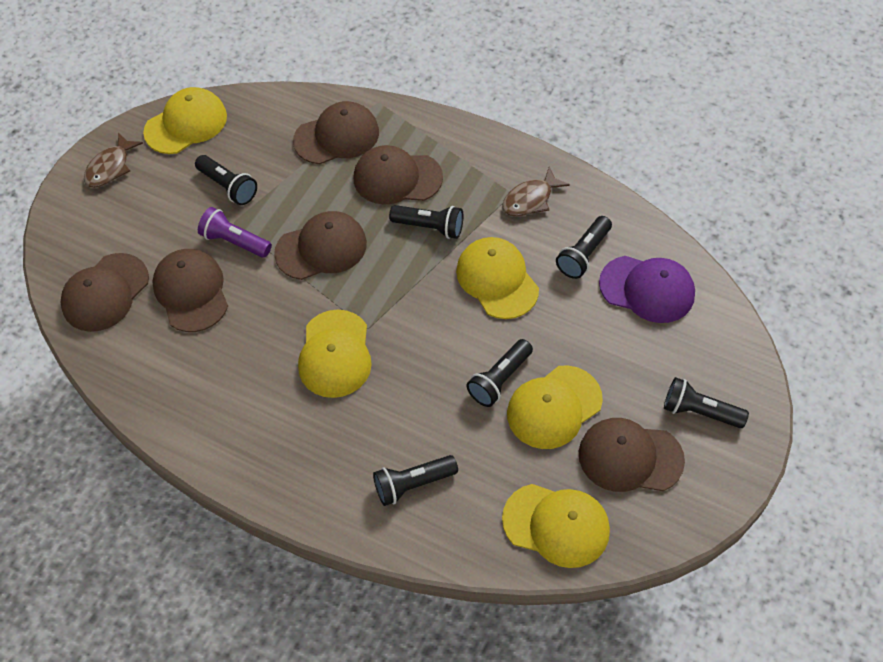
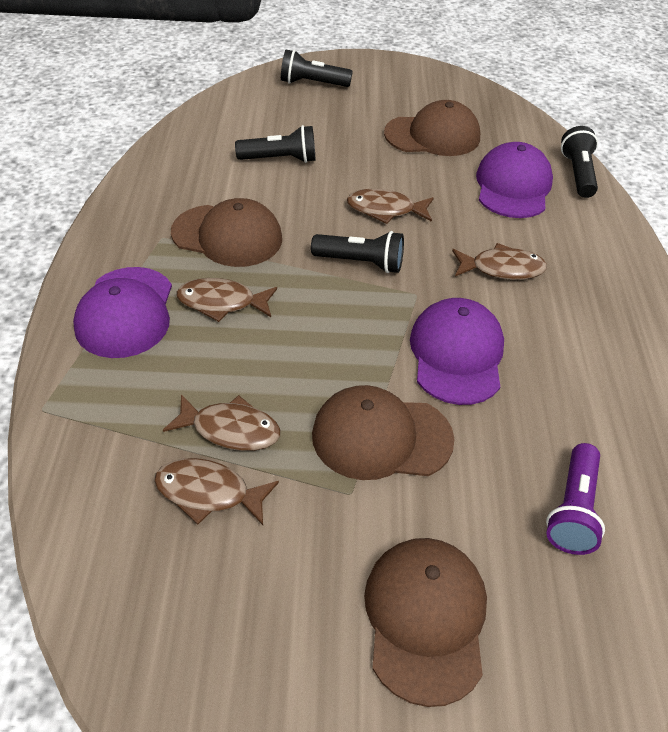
black flashlight: [195,155,257,205] [373,455,458,506] [389,205,463,239] [466,339,533,407] [556,216,612,279] [664,377,749,428] = 6 -> [235,125,315,163] [281,50,353,87] [311,231,404,273] [561,126,598,198] = 4
brown cap: [60,253,149,332] [152,249,228,332] [274,211,367,280] [293,101,379,164] [354,145,443,205] [579,418,685,492] = 6 -> [171,198,282,267] [312,385,454,480] [364,538,487,707] [384,100,480,156] = 4
brown fish: [84,132,143,188] [502,167,570,217] = 2 -> [154,458,279,525] [163,394,281,451] [176,278,277,322] [347,188,434,224] [452,243,547,280] = 5
purple cap: [599,256,695,323] = 1 -> [73,267,172,358] [410,298,504,405] [476,142,553,218] = 3
yellow cap: [143,87,227,154] [298,309,372,398] [456,237,539,319] [502,484,610,568] [507,365,603,449] = 5 -> none = 0

